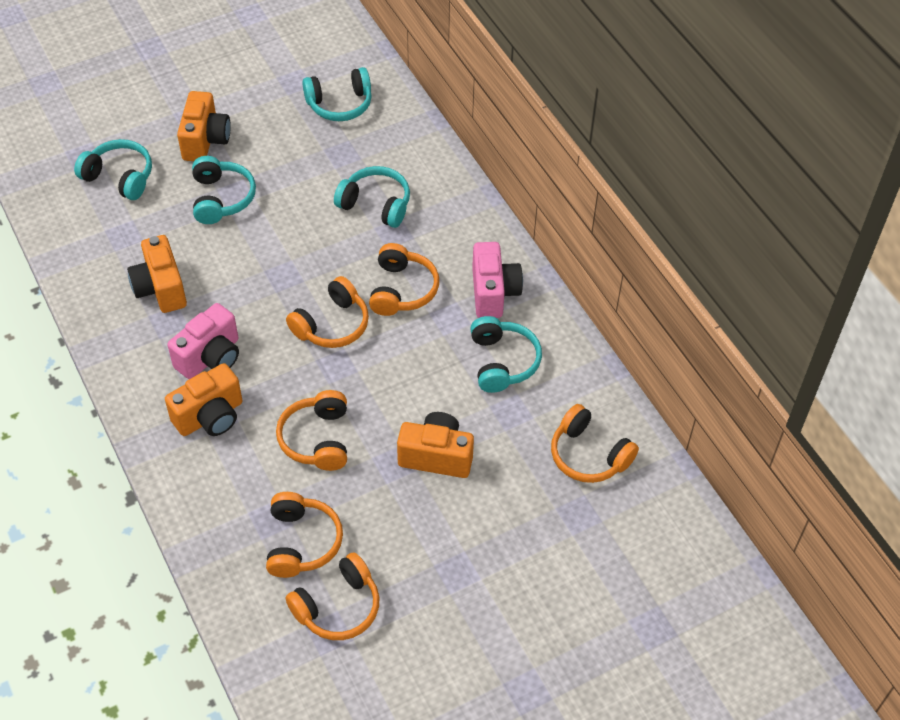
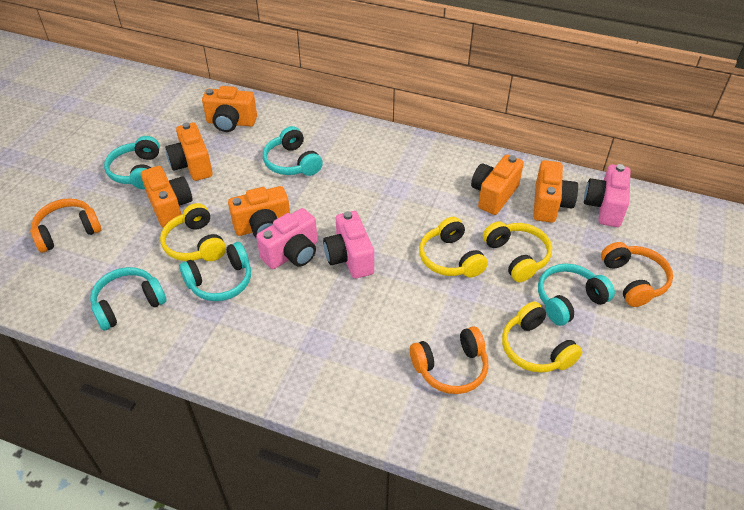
orange camera: [127,235,187,313] [165,363,242,436] [177,91,231,161] [397,412,474,478] = 4 -> [141,166,193,228] [165,122,213,181] [202,86,257,132] [228,186,290,237] [471,155,524,215] [533,160,578,223] = 6
orange headphones: [266,492,343,578] [276,390,347,471] [285,552,379,640] [286,276,369,348] [369,243,439,316] [551,404,639,483] = 6 -> [30,198,102,253] [410,326,489,394] [601,242,673,307] = 3
pink camera: [168,303,239,379] [472,242,523,318] = 2 -> [256,208,317,269] [323,211,374,279] [584,164,631,227] = 3
yellow headphones: none = 0 -> [160,203,226,261] [419,217,488,277] [483,222,552,282] [502,302,582,373] = 4

